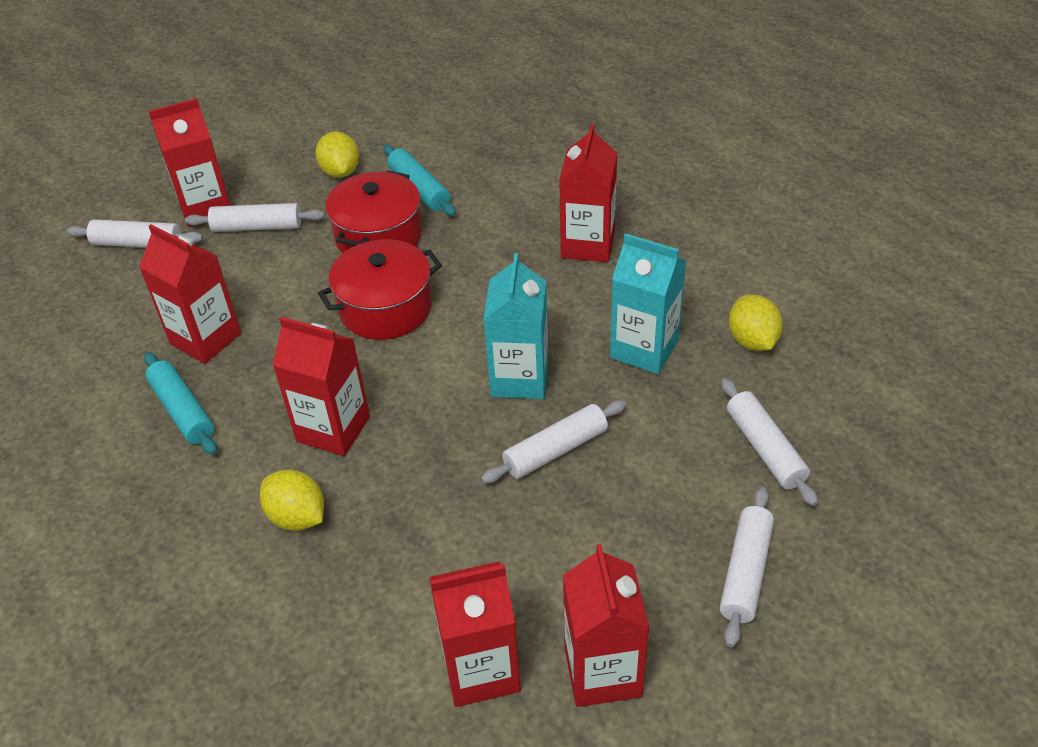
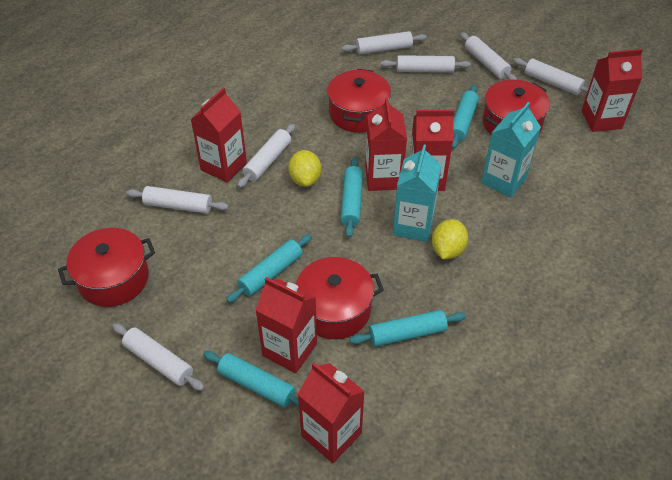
red pot: [318,239,442,340] [325,170,422,253] = 2 -> [58,228,155,307] [296,257,384,339] [327,69,391,133] [483,79,550,134] = 4
turquoise rolling pin: [144,352,217,455] [383,145,456,216] = 2 -> [203,351,299,407] [226,234,312,303] [340,157,363,238] [350,310,466,347] [452,85,479,149] = 5
white rolling pin: [67,220,203,248] [185,203,325,232] [481,400,626,483] [720,487,774,647] [721,378,818,506] = 5 -> [112,323,205,391] [126,186,229,214] [237,124,295,188] [342,31,427,55] [381,55,471,73] [460,32,517,80] [513,58,589,95] = 7
yellow lemon: [260,470,324,531] [315,131,359,178] [729,295,783,351] = 3 -> [288,150,321,187] [432,219,468,259] = 2

